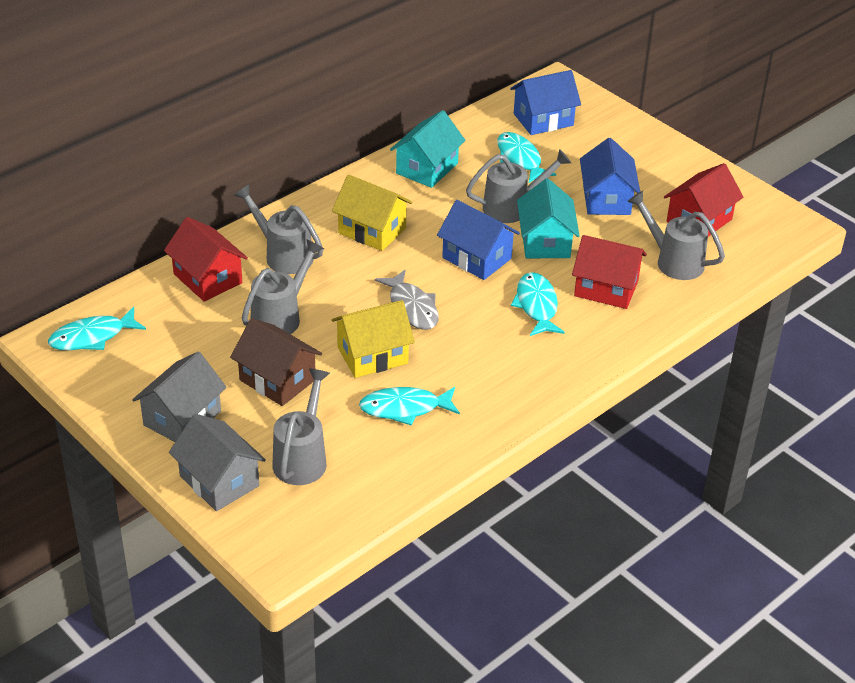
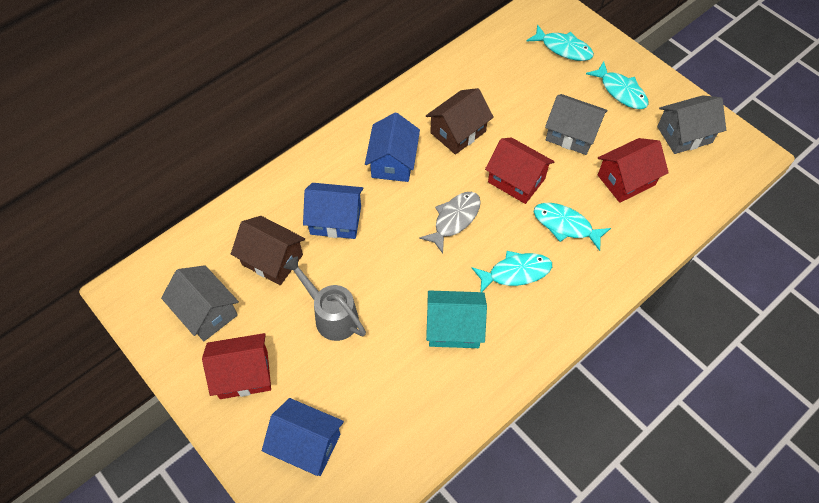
brown house: [230,318,322,406] = 1 -> [231,216,305,285] [426,88,494,155] = 2
grey house: [132,352,227,442] [169,414,266,511] = 2 -> [161,265,239,341] [545,94,608,155] [657,95,726,154] = 3
grey watering can: [234,185,323,274] [242,239,324,334] [273,368,330,485] [466,149,571,223] [627,191,725,280] = 5 -> [283,256,366,341] = 1
turquoise house: [390,110,466,188] [517,178,580,258] = 2 -> [426,290,487,348] = 1
yellow house: [331,300,415,378] [332,175,412,251] = 2 -> none = 0

